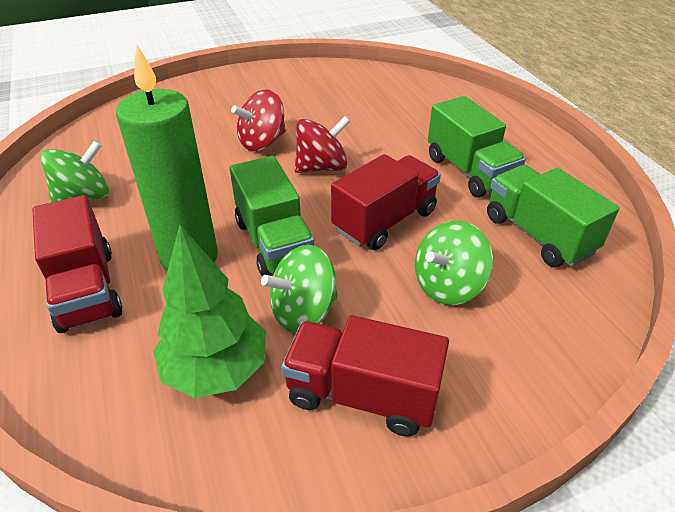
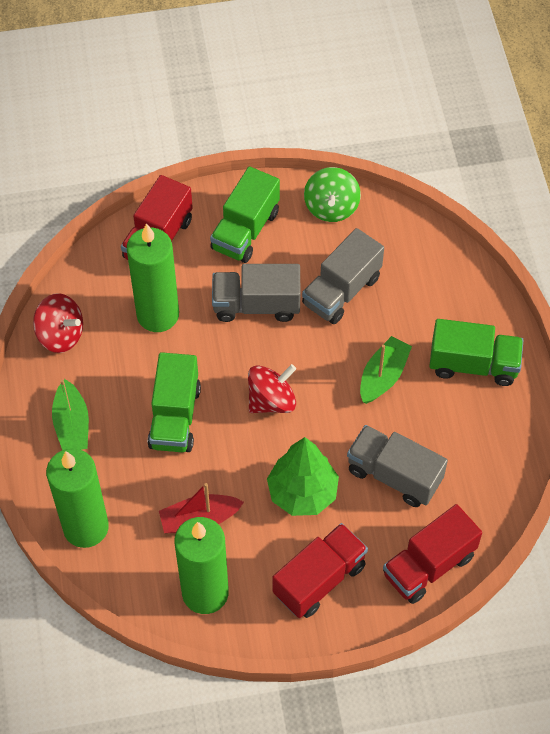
green boat: none = 0 -> [52,379,89,450] [360,336,412,404] = 2
green candle: [116,45,218,271] = 1 -> [46,448,109,548] [127,223,179,332] [174,517,229,614] = 3
green spinning top: [40,140,109,202] [261,245,338,333] [415,221,493,305] = 3 -> [304,167,361,222] = 1
grey truck: none = 0 -> [212,264,301,322] [302,228,384,324] [347,425,448,507] = 3
red boat: none = 0 -> [159,483,244,533] = 1

